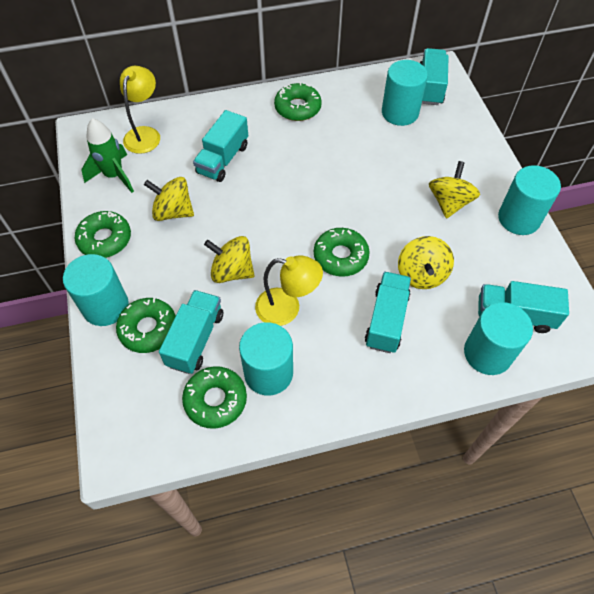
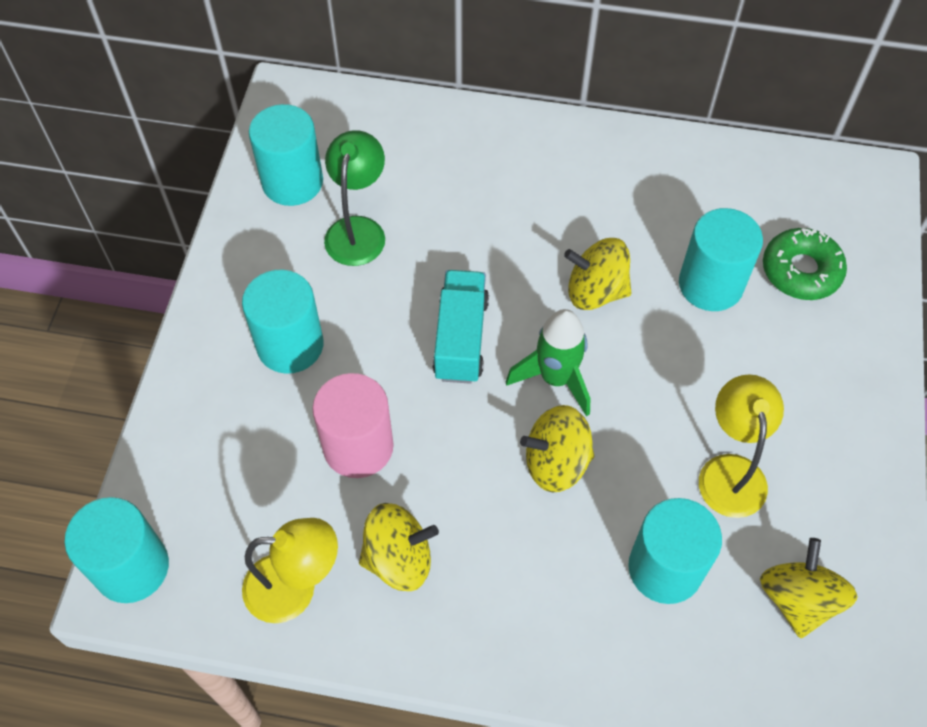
green donut: [74,211,131,258] [116,298,176,353] [182,366,247,429] [274,82,322,121] [314,228,370,277] = 5 -> [763,228,847,300] = 1
green lamp: none = 0 -> [324,130,385,266] = 1
pink cylinder: none = 0 -> [312,373,394,478] = 1
turquoise truck: [159,290,223,374] [193,110,248,182] [365,272,411,353] [420,48,449,105] [478,281,569,333] = 5 -> [432,270,489,384] = 1

